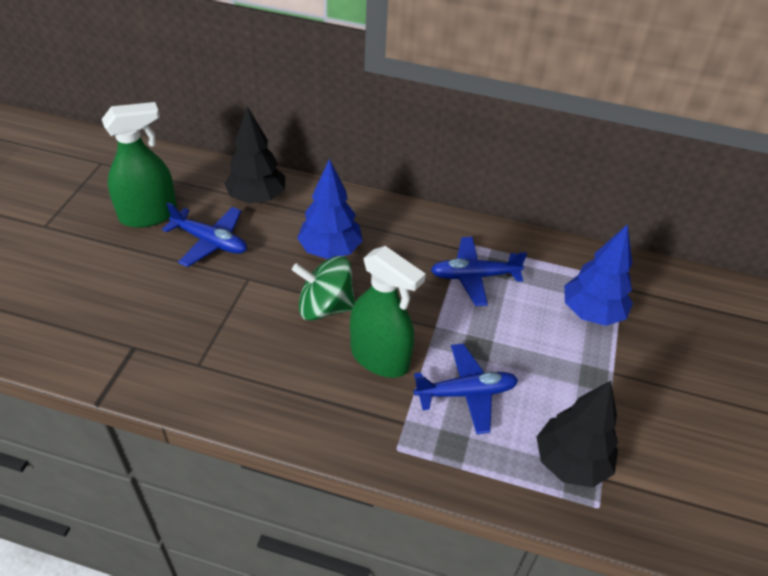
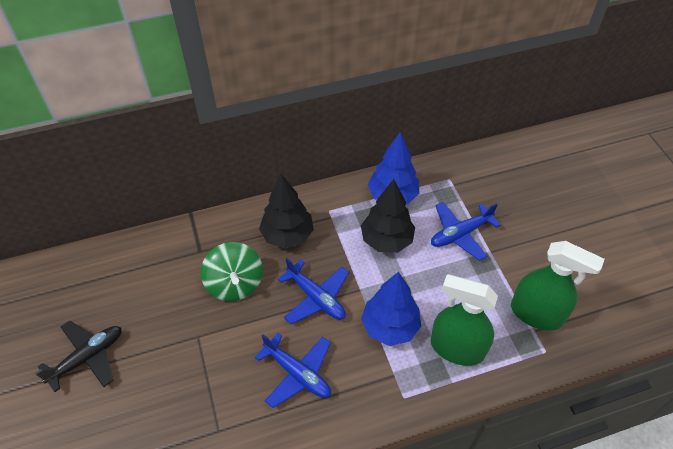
black plane: none = 0 -> [35,321,122,392] = 1

